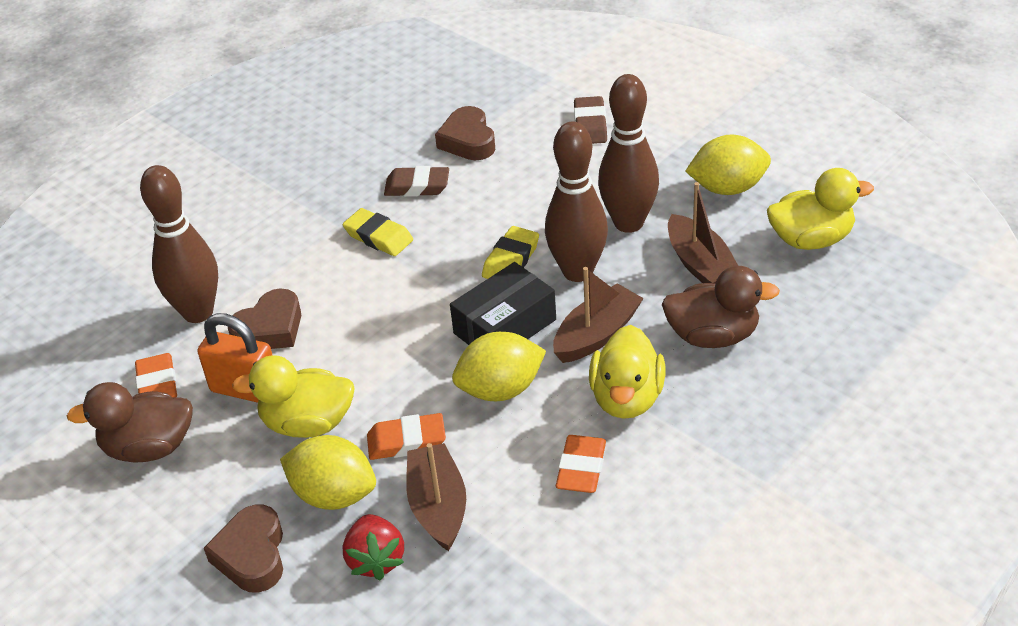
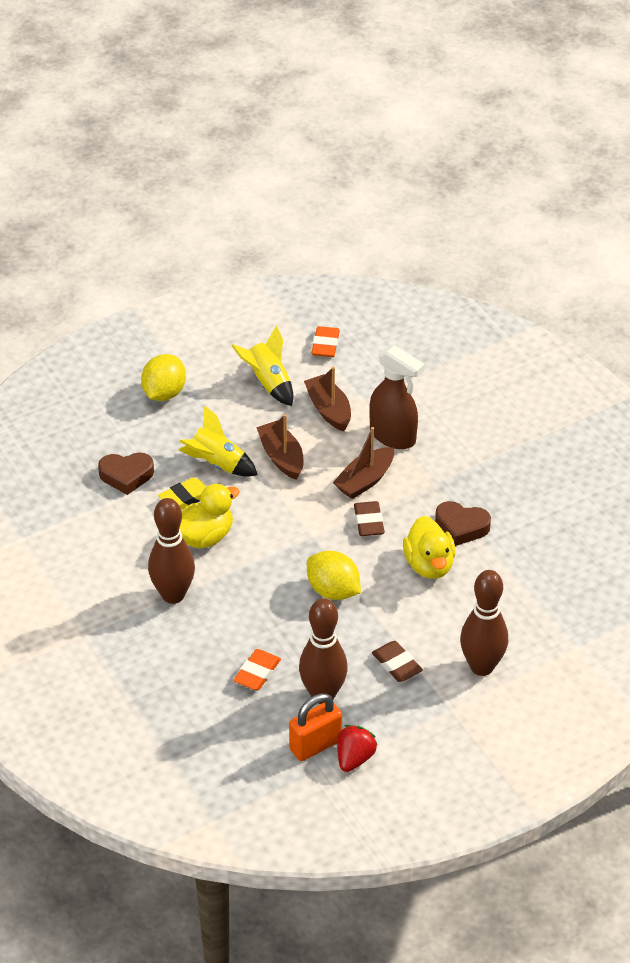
black box: [450,262,556,345] = 1 -> none = 0
brown duck: [67,382,193,463] [662,266,780,348] = 2 -> none = 0
brown heart: [204,505,283,593] [228,289,301,349] [435,106,495,160] = 3 -> [98,452,154,495] [435,501,491,546] = 2
brown spray bottle: none = 0 -> [369,345,425,449] = 1
orange eraser: [135,353,177,398] [367,413,446,460] [556,435,606,493] = 3 -> [234,649,281,691] [311,326,340,357] = 2
yellow duck: [232,355,355,438] [589,325,666,419] [767,168,874,250] = 3 -> [180,483,240,548] [403,516,456,579] = 2
yellow eraser: [343,208,413,256] [482,226,539,279] = 2 -> [158,477,206,509] = 1
yellow lemon: [280,435,376,510] [452,332,546,401] [685,135,771,195] = 3 -> [141,354,186,401] [307,551,361,600] = 2
yellow rocket: none = 0 -> [179,405,258,477] [231,325,293,406] = 2

